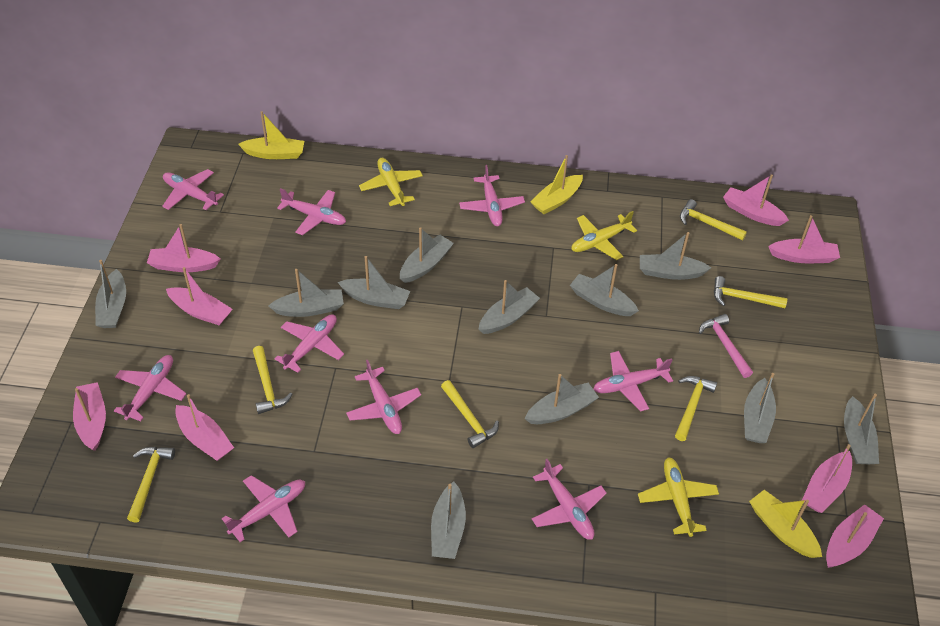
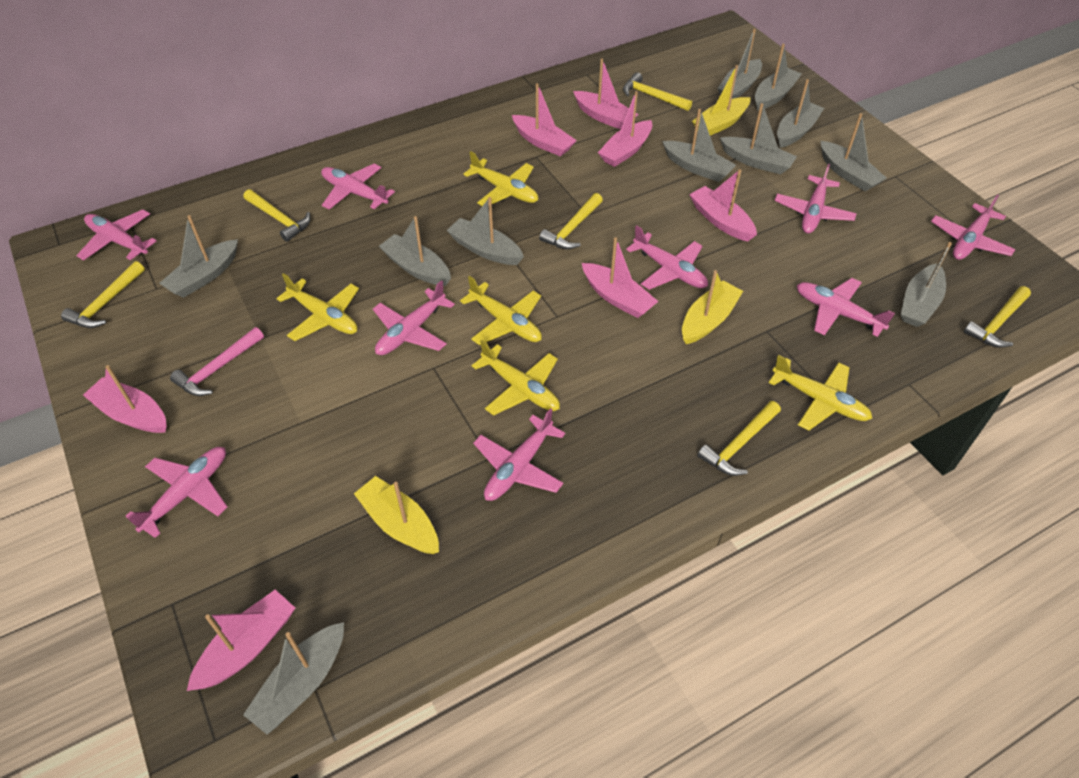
pink boat: [73,382,106,451] [147,224,221,272] [166,267,233,325] [175,394,234,461] [723,175,789,226] [768,215,840,263] [802,444,852,513] [826,504,884,568] = 8 -> [83,365,167,433] [187,590,295,691] [512,83,577,156] [573,59,639,130] [582,237,659,318] [598,91,652,167] [689,169,757,241] = 7
yellow plane: [359,158,423,206] [571,211,637,260] [638,457,719,537] = 3 -> [276,273,359,341] [460,276,542,345] [463,151,538,206] [472,340,560,416] [768,355,872,431] = 5

